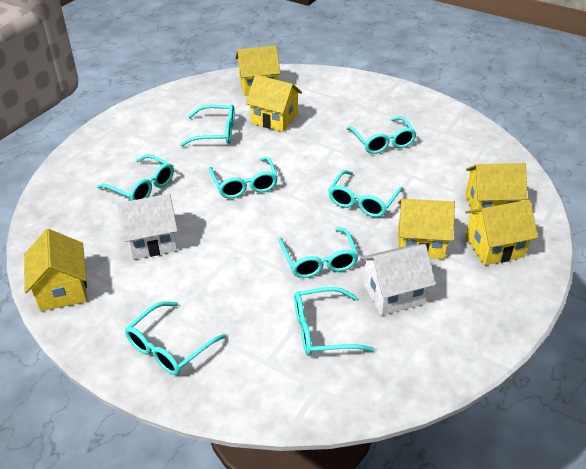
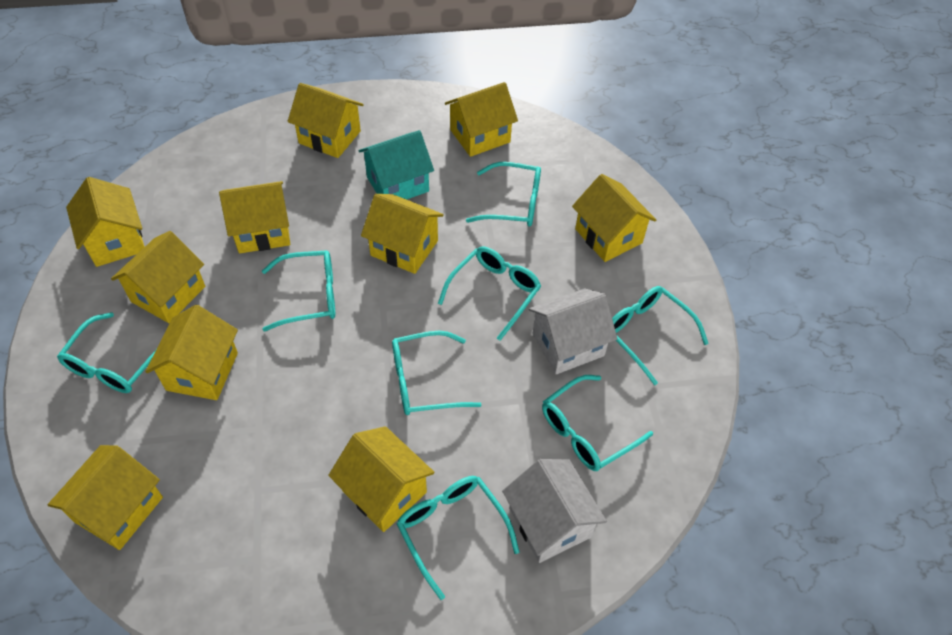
turquoise house: none = 0 -> [359,130,434,200] = 1
yellow house: [24,229,87,311] [235,46,281,96] [246,75,302,132] [398,199,455,259] [465,163,527,213] [465,200,538,265] = 6 -> [48,445,163,550] [66,177,145,267] [111,231,205,323] [145,305,238,400] [219,181,290,253] [288,83,364,158] [328,426,434,532] [361,194,444,274] [445,82,518,157] [572,174,656,262] = 10

